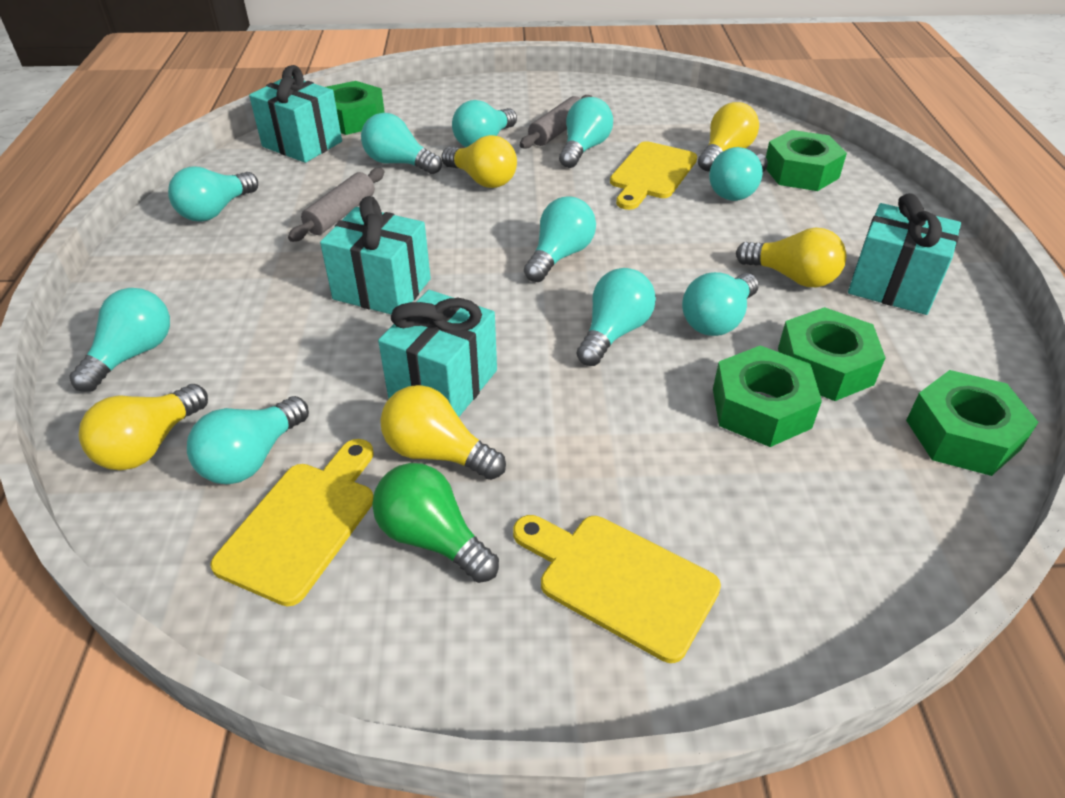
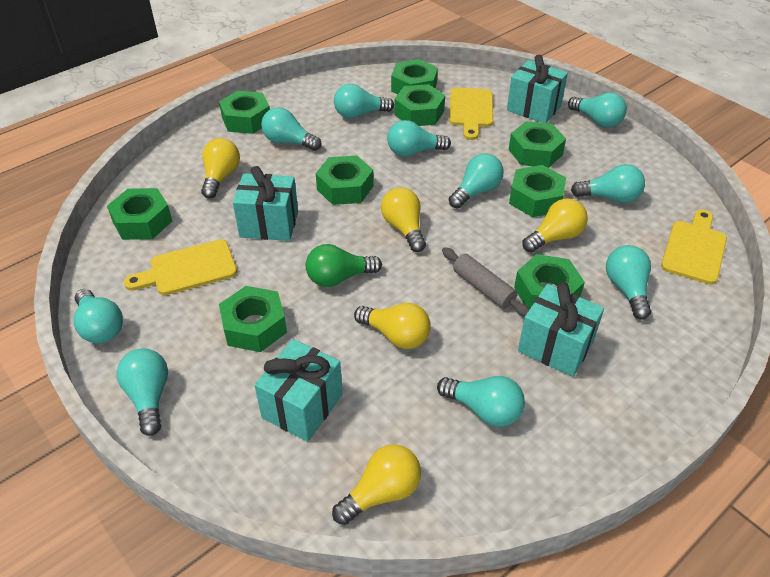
green nut: [326,81,385,135] [713,345,822,447] [766,130,847,191] [778,307,886,401] [906,370,1038,476] = 5 -> [107,188,172,240] [219,91,270,134] [219,286,287,352] [316,155,374,205] [391,59,438,94] [394,84,445,126] [509,121,566,168] [509,165,566,217] [514,254,585,310] = 9
grey rolling pin: [288,168,384,242] [520,95,592,149] = 2 -> [442,247,529,316] = 1

